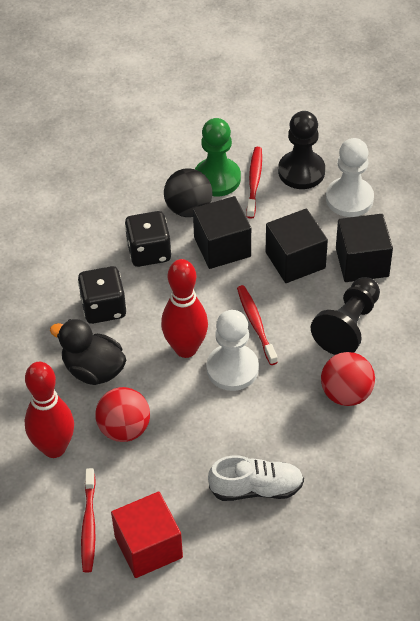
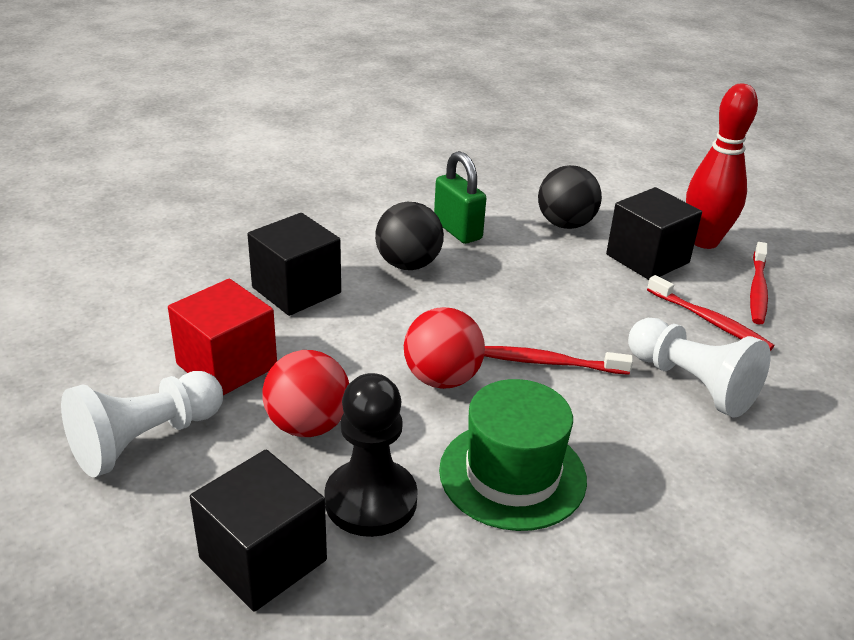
black ball: [164,168,212,217] = 1 -> [375,202,444,270] [538,165,602,229] = 2
black dice: [78,266,127,324] [125,211,172,267] = 2 -> none = 0
black duck: [50,319,126,385] = 1 -> none = 0
black pawn: [278,111,325,189] [311,277,380,355] = 2 -> [324,373,418,537] = 1
green hat: none = 0 -> [439,379,587,531] = 1
green padlock: none = 0 -> [434,151,486,244] = 1
green pawn: [195,118,241,197] = 1 -> none = 0
red bowling pin: [25,362,74,458] [161,259,208,358] = 2 -> [686,83,758,249] = 1
white shoe: [208,456,304,501] = 1 -> none = 0

